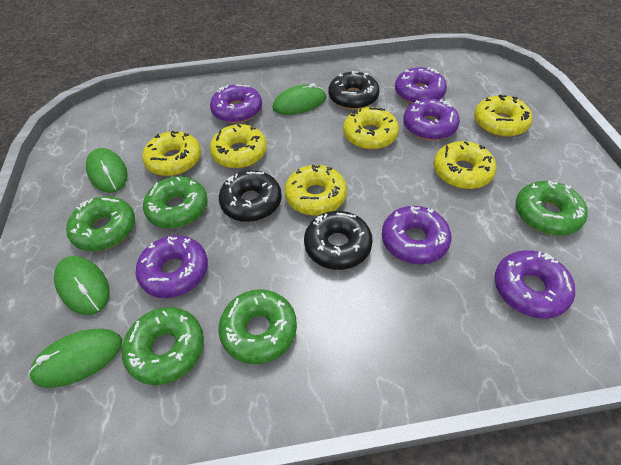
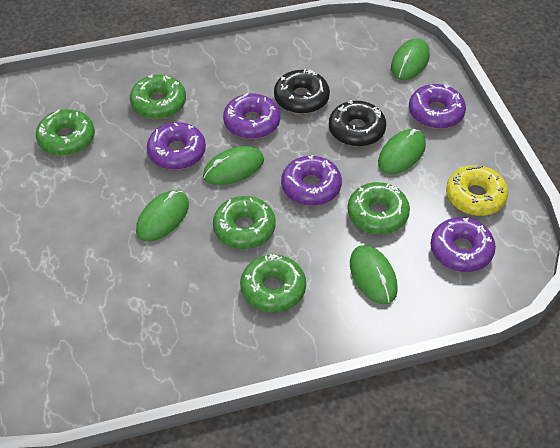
black donut: [219,171,282,222] [304,211,373,270] [328,71,380,110] = 3 -> [274,69,330,114] [329,100,386,147] = 2
green mouse: [29,329,122,388] [54,256,110,315] [86,148,128,193] [273,83,326,115] = 4 -> [136,190,189,241] [203,146,264,185] [350,245,398,305] [378,129,426,174] [391,38,430,80] = 5
purple donut: [136,235,208,298] [210,84,262,123] [382,206,452,264] [395,67,447,103] [403,99,460,140] [495,250,575,319] = 6 -> [147,122,206,170] [223,93,280,139] [281,155,342,206] [409,84,466,129] [431,217,496,272] = 5
yellow donut: [142,131,201,176] [210,124,267,169] [285,165,347,216] [343,107,399,150] [434,141,497,189] [474,94,533,137] = 6 -> [446,165,508,216] = 1

